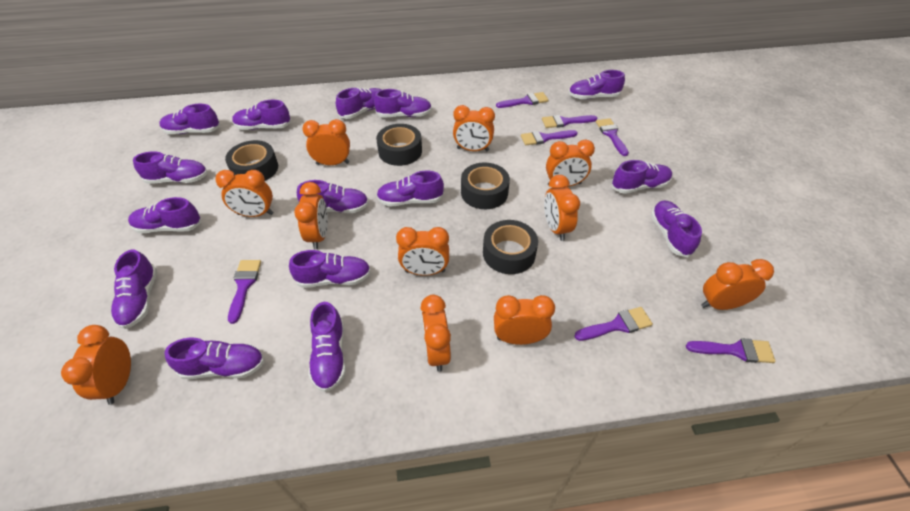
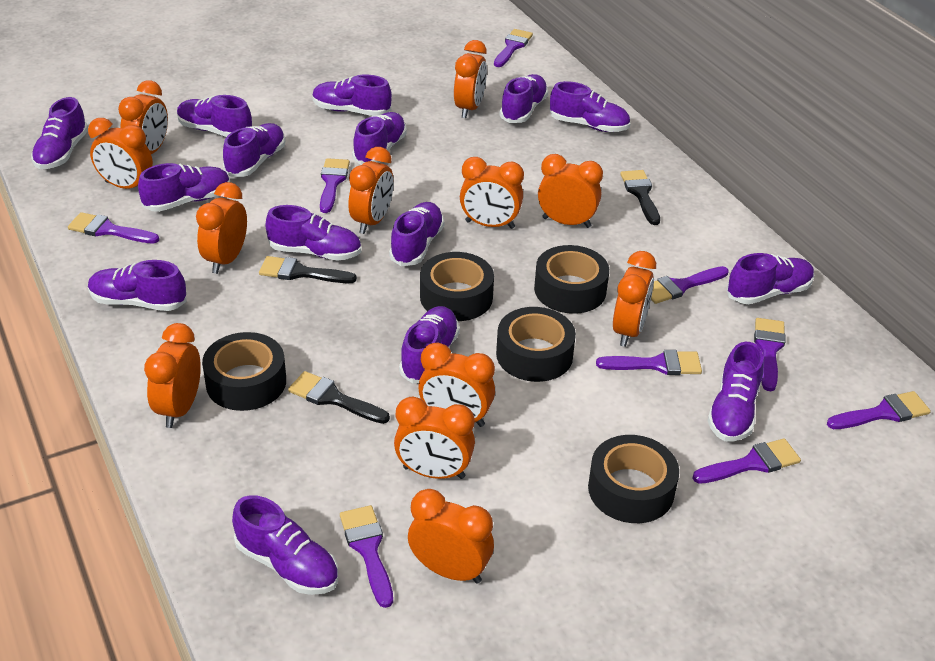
black brush: none = 0 -> [259,256,357,283] [288,371,390,424] [620,170,660,225] = 3
black tape: [225,140,278,181] [376,124,422,166] [461,162,510,209] [483,220,538,274] = 4 -> [202,332,286,411] [420,252,494,321] [496,307,576,382] [534,245,609,314] [588,435,679,523] = 5
orange clock: [61,325,131,405] [215,170,273,217] [294,182,328,249] [302,119,350,165] [396,227,449,276] [421,295,451,372] [453,105,495,151] [494,295,555,345] [544,175,580,241] [546,140,595,187] [701,259,774,310] = 11 -> [88,118,153,189] [118,80,168,154] [144,323,201,428] [196,182,247,274] [348,147,393,234] [394,396,475,479] [408,489,494,584] [418,343,495,427] [454,40,487,118] [460,157,524,229] [538,154,603,228] [613,251,656,347] = 12
purple brush: [228,260,261,324] [496,92,549,108] [521,130,578,145] [542,115,597,128] [574,307,653,341] [596,118,629,156] [686,338,776,363] = 7 -> [68,212,159,244] [320,158,350,213] [340,505,393,608] [494,29,533,67] [596,350,702,375] [651,266,729,304] [692,438,801,484] [754,318,786,391] [827,391,931,429] = 9

